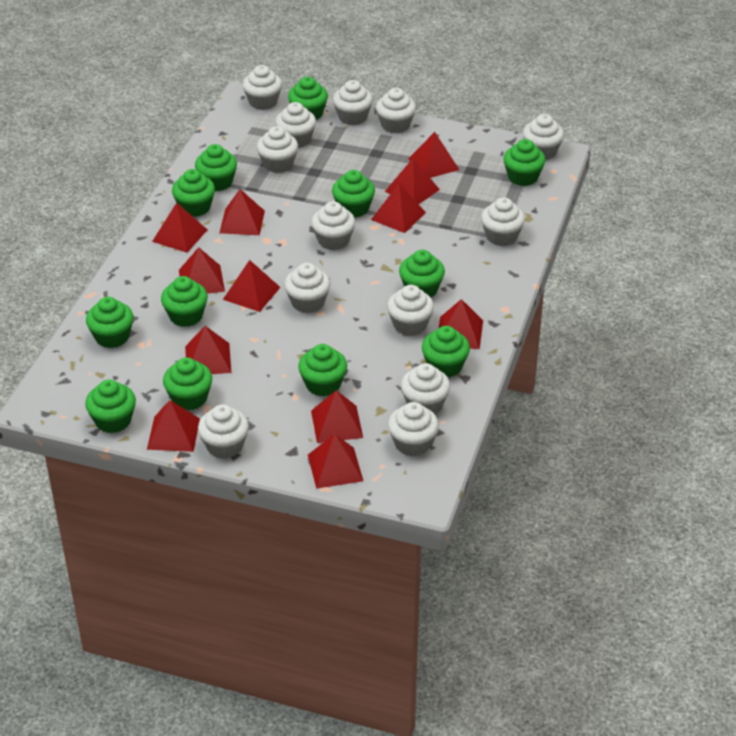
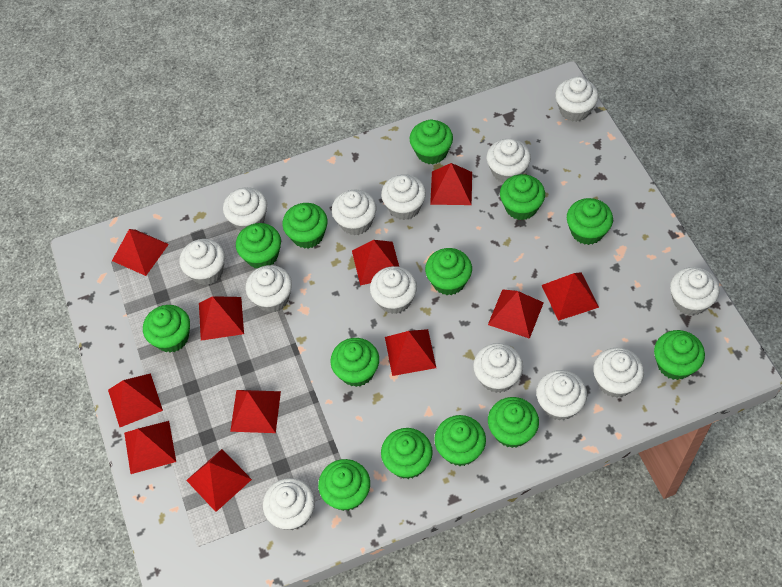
green cupcake: [85,380,136,433] [86,297,133,348] [161,276,208,327] [163,357,212,410] [172,169,215,217] [195,144,237,191] [288,77,328,120] [298,344,347,396] [332,170,375,218] [399,250,445,297] [422,326,470,377] [503,139,546,186] = 12 -> [143,305,190,353] [236,223,281,268] [282,203,328,249] [318,459,370,511] [330,338,379,387] [381,428,433,479] [410,120,453,164] [425,248,472,295] [434,415,486,466] [488,397,539,448] [500,174,545,220] [567,198,613,245] [654,330,705,380] = 13
red pyramid: [147,400,200,452] [152,203,207,252] [179,247,225,294] [185,326,231,374] [219,189,265,235] [223,260,281,312] [308,434,363,489] [311,390,363,443] [371,184,426,233] [385,158,440,204] [408,132,459,178] [438,299,483,349] = 12 -> [108,373,163,427] [112,229,169,276] [124,421,176,474] [186,449,252,512] [199,296,244,341] [230,390,281,433] [352,240,399,286] [385,329,436,376] [430,163,472,205] [488,289,544,339] [541,272,599,321] = 11

